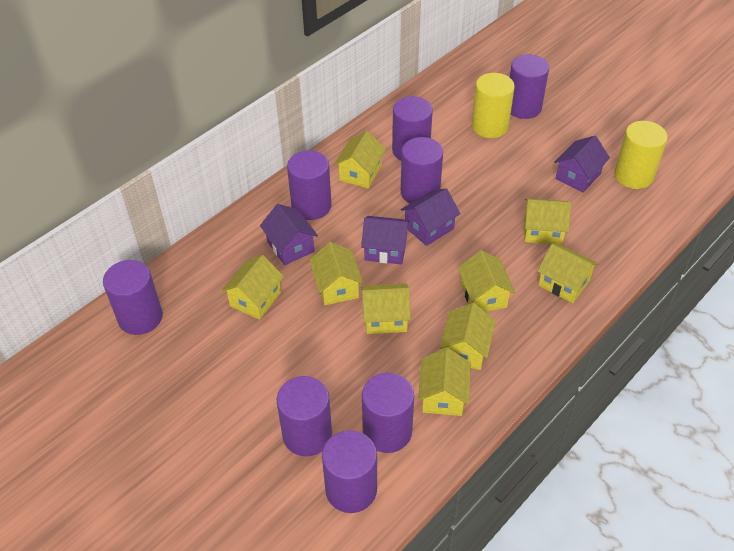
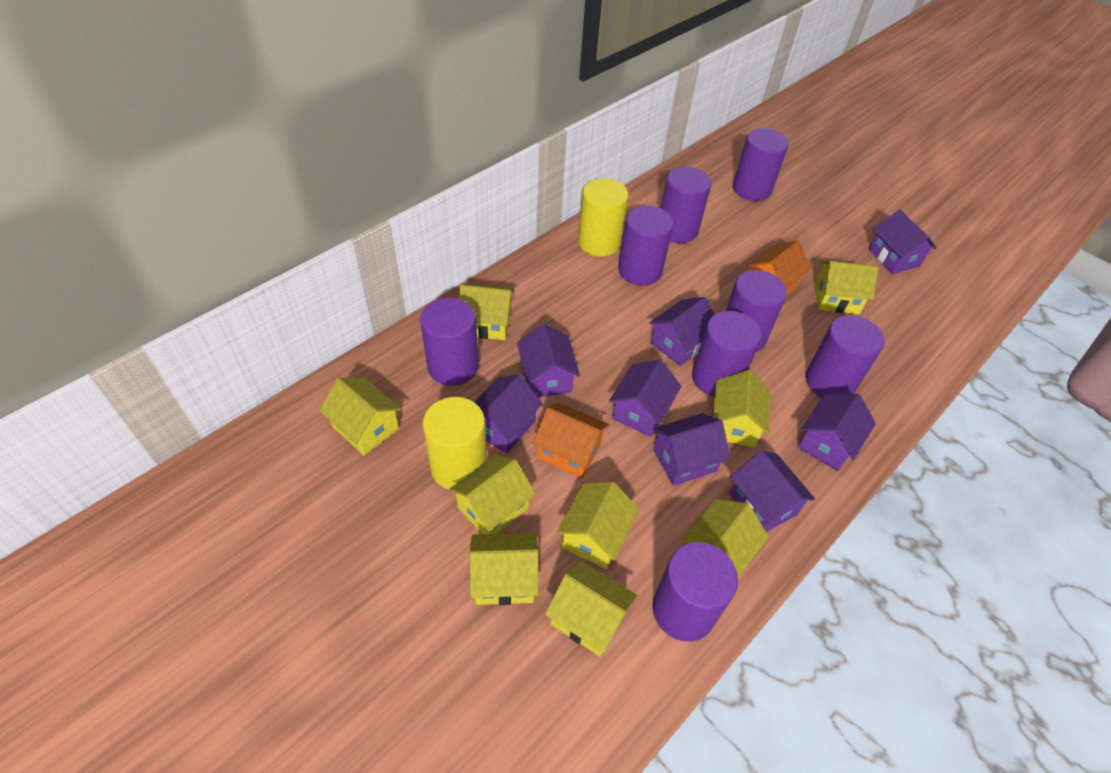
orange house: none = 0 -> [533,402,609,478] [747,240,812,295] = 2
purple house: [260,204,318,265] [361,216,410,264] [401,188,460,246] [554,136,610,193] = 4 -> [474,375,543,454] [517,323,580,397] [609,359,682,437] [649,297,714,366] [653,413,730,486] [729,450,815,532] [798,394,876,471] [868,209,937,274] = 8

